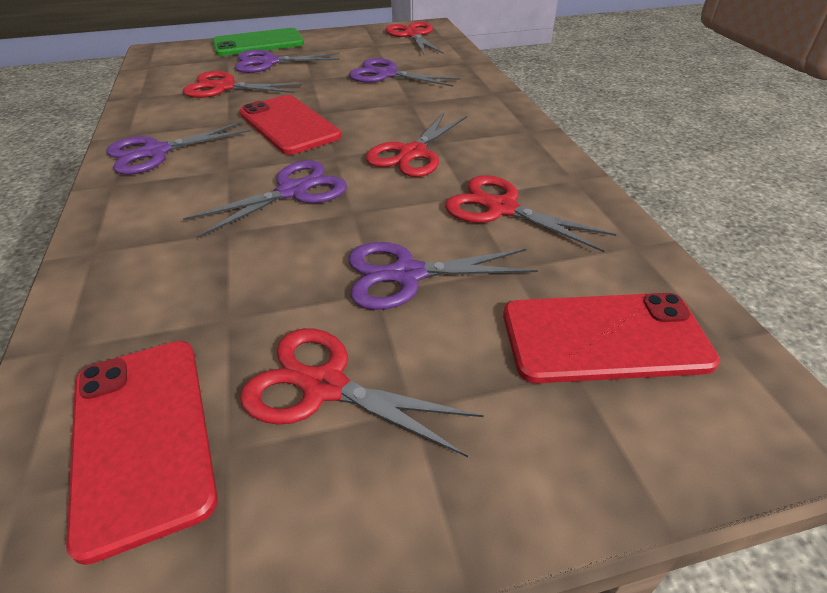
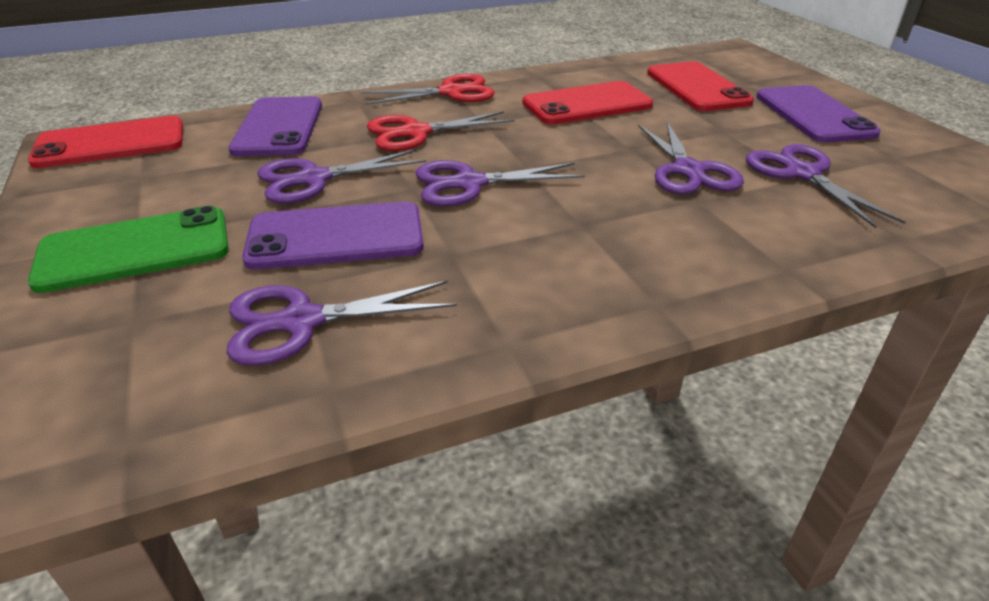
purple phone: none = 0 -> [228,96,322,156] [242,201,424,270] [756,85,881,143] = 3
red scissors: [183,71,302,98] [240,328,484,457] [366,113,467,177] [385,21,444,54] [445,175,617,252] = 5 -> [361,74,495,105] [367,111,514,151] = 2

